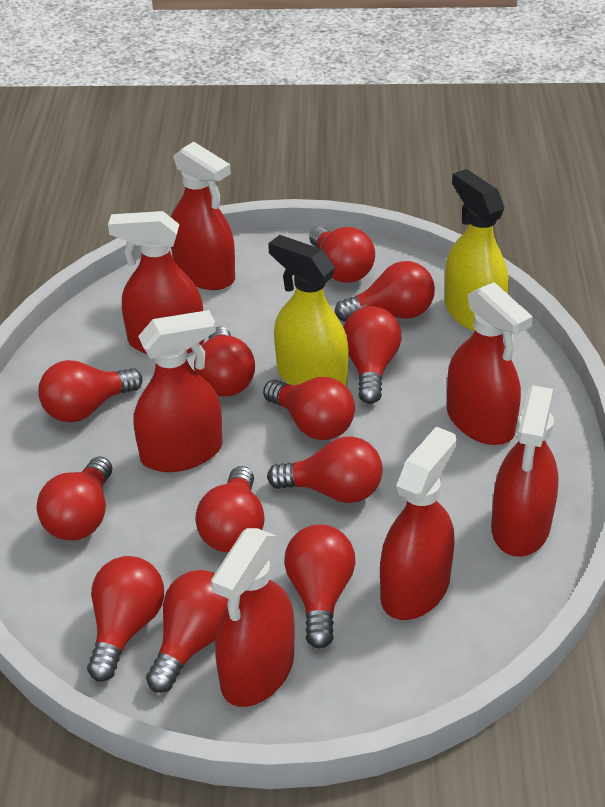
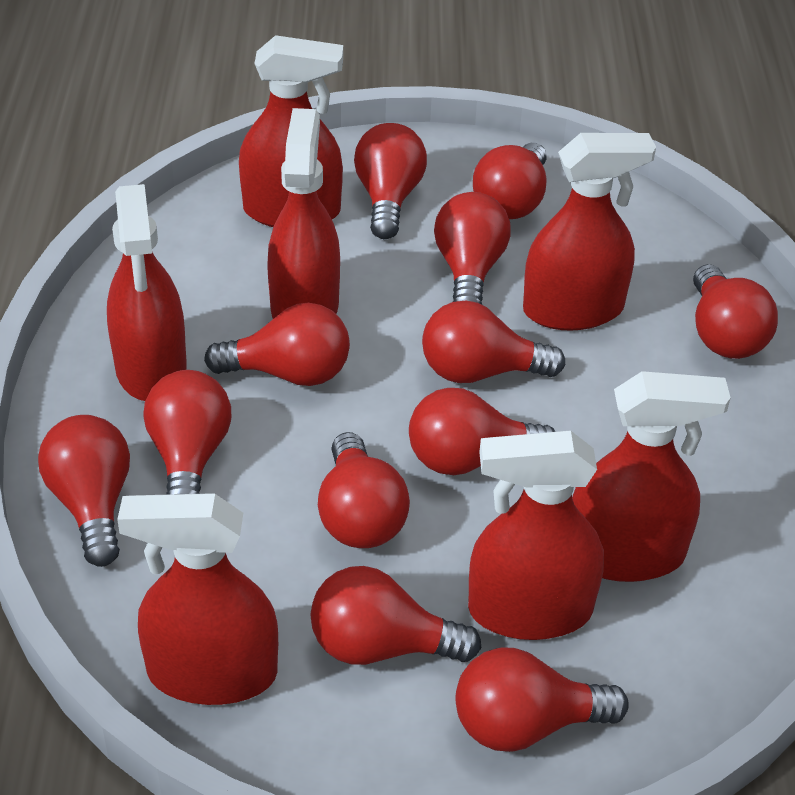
yellow spray bottle: [268,235,349,386] [445,169,509,331] = 2 -> none = 0

